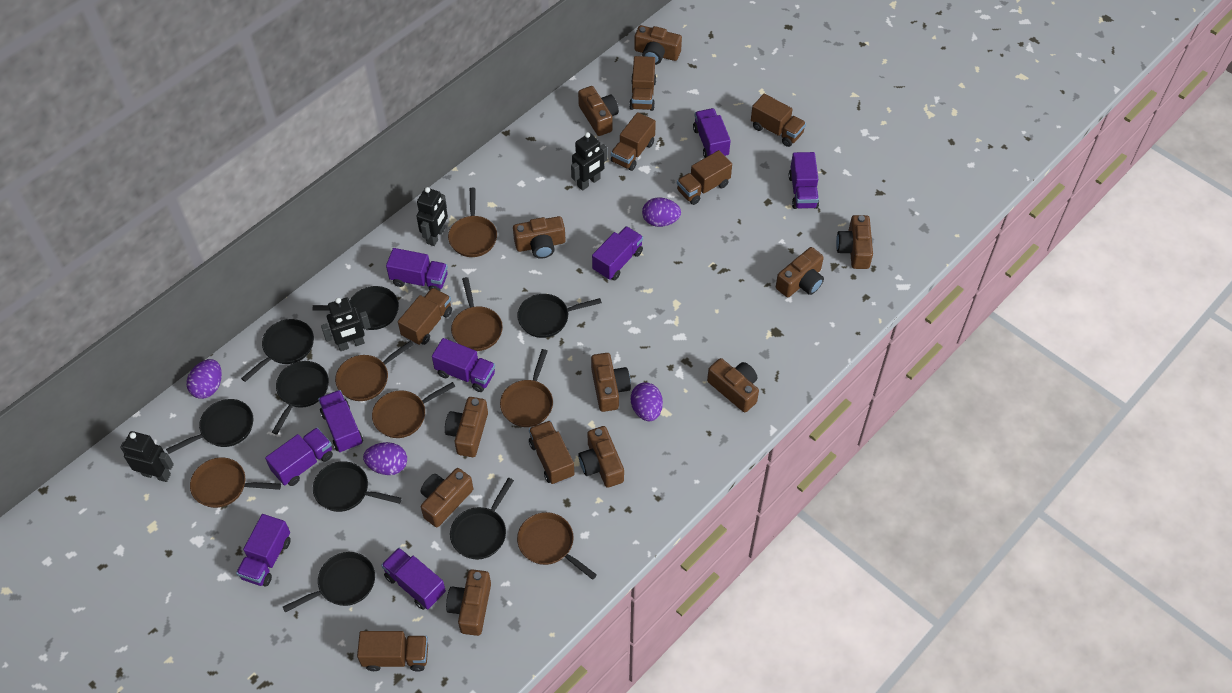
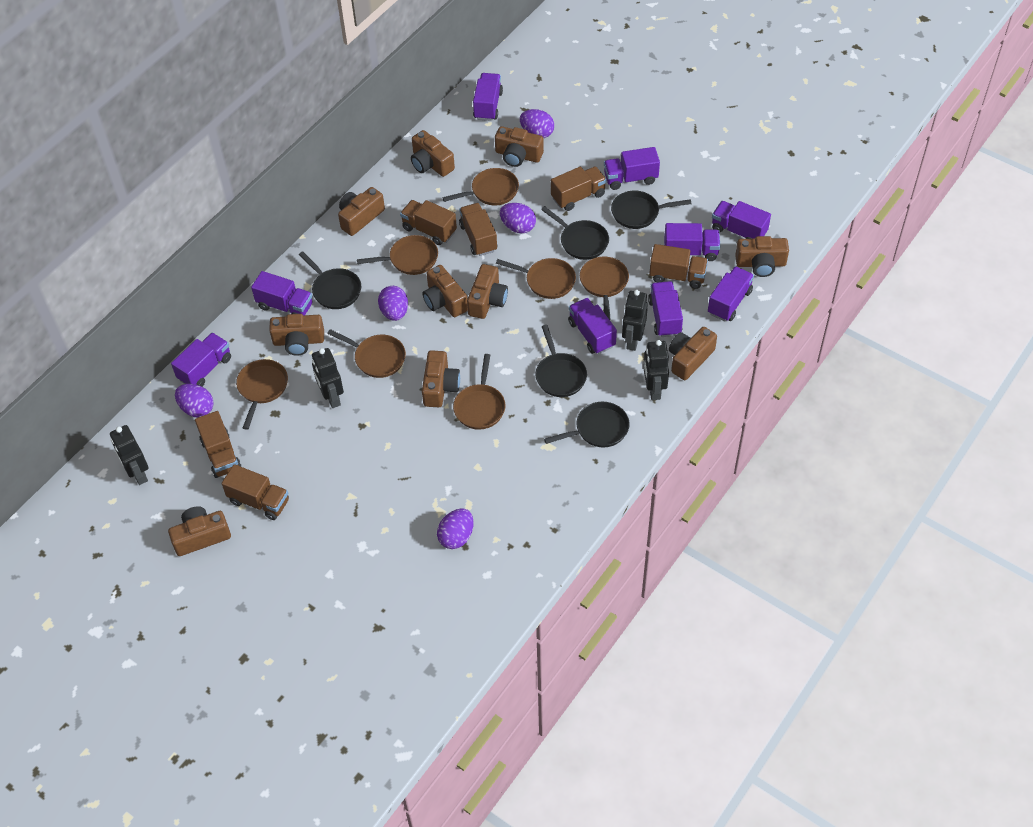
black pan: [166,399,253,454] [241,319,314,382] [272,361,329,435] [283,552,375,612] [313,286,399,330] [313,461,402,512] [450,478,514,559] [517,294,602,338] = 8 -> [299,251,361,309] [535,325,587,397] [541,206,609,260] [544,402,629,447] [611,191,691,229] = 5
brown camera: [421,468,473,527] [445,397,488,457] [446,569,491,636] [513,216,565,259] [578,86,619,136] [578,426,624,488] [591,353,631,412] [634,25,682,65] [707,358,759,412] [776,247,824,297] [836,215,873,269] = 11 -> [168,506,231,556] [269,314,324,356] [338,187,385,236] [411,130,455,177] [422,350,460,407] [423,265,468,317] [467,264,508,319] [495,126,544,167] [669,327,717,380] [735,236,789,277] = 10
brown truck: [357,631,428,672] [398,288,452,345] [529,420,575,484] [611,112,656,171] [629,56,656,111] [677,150,732,205] [751,94,806,147] = 7 -> [195,411,241,478] [222,464,289,520] [400,200,457,245] [459,203,497,256] [551,166,607,211] [649,244,708,289] = 6
purple egg: [187,359,222,399] [363,442,407,475] [631,382,663,421] [642,198,681,227] = 4 -> [175,384,214,417] [378,286,408,321] [437,508,474,549] [500,203,536,233] [520,109,554,138] = 5

